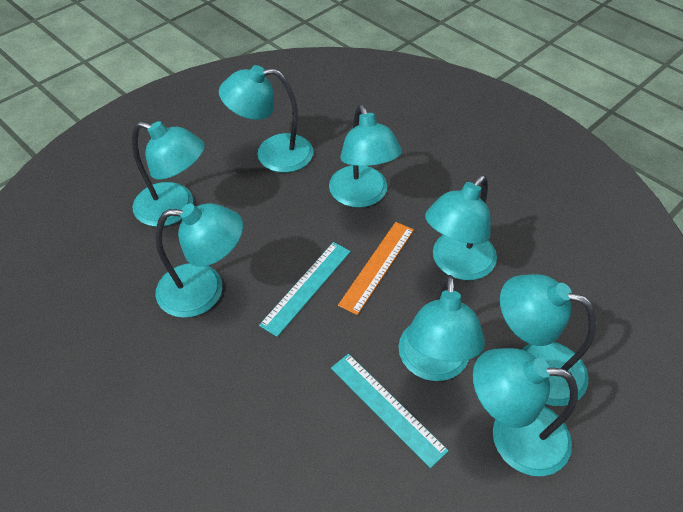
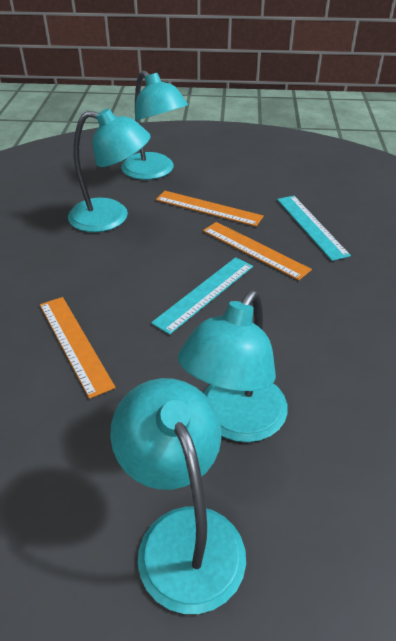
orange ruler: [338,222,414,315] = 1 -> [40,297,116,399] [156,191,264,226] [203,222,312,280] = 3
turquoise lamp: [132,121,205,227] [155,203,243,318] [219,65,314,173] [329,104,402,208] [398,275,485,381] [425,175,497,280] [473,348,578,476] [500,274,596,406] = 8 -> [68,108,151,232] [110,378,246,614] [121,70,188,180] [178,290,288,442] = 4

